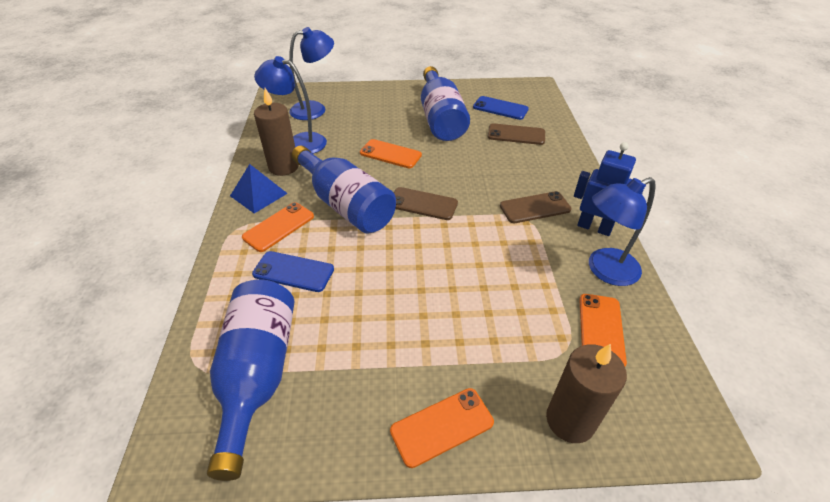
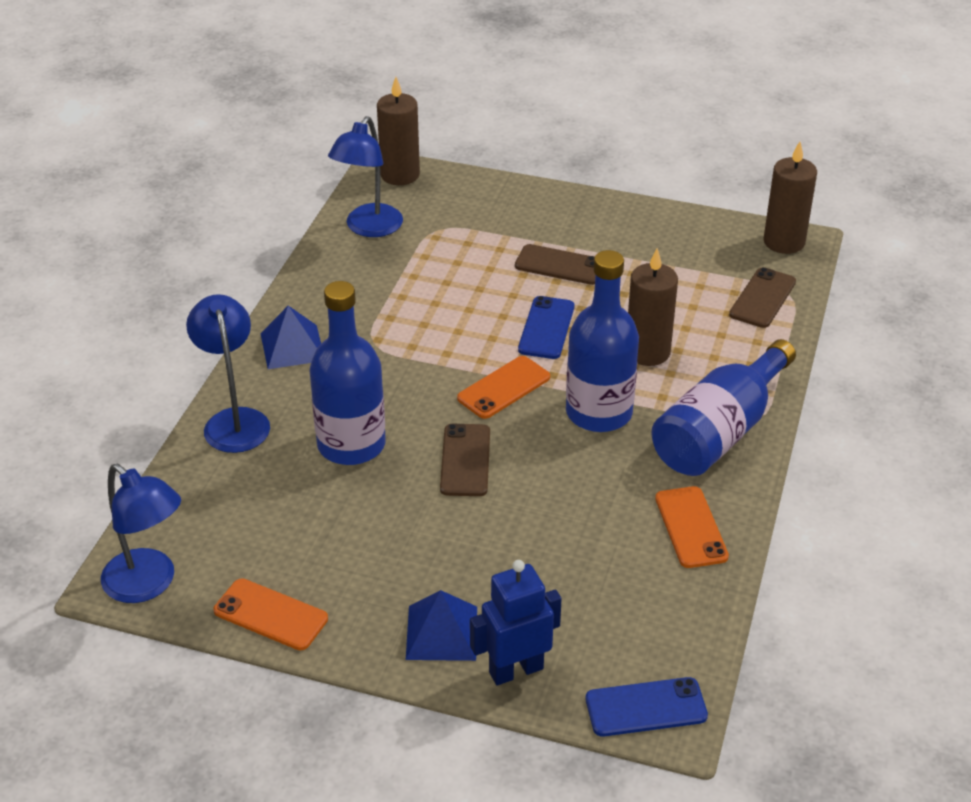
blue pyramid: [230,164,288,214] = 1 -> [260,306,321,369] [406,590,477,661] = 2
brown candle: [254,88,299,176] [546,344,627,443] = 2 -> [377,77,420,185] [628,248,678,366] [763,142,817,254] = 3
orange phone: [242,202,314,252] [360,139,422,168] [390,388,494,468] [579,294,627,367] = 4 -> [214,578,328,650] [457,356,550,419] [655,486,729,568] = 3

